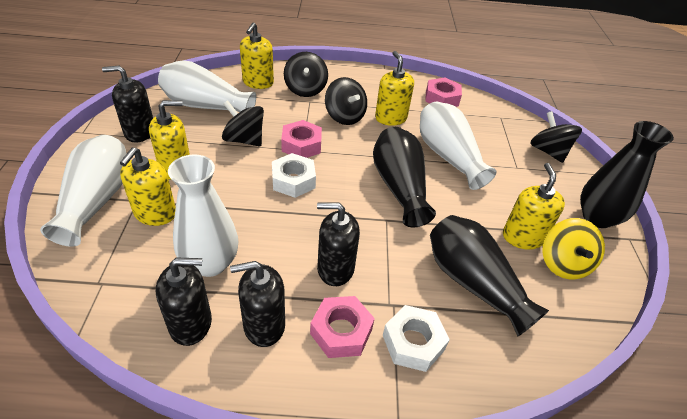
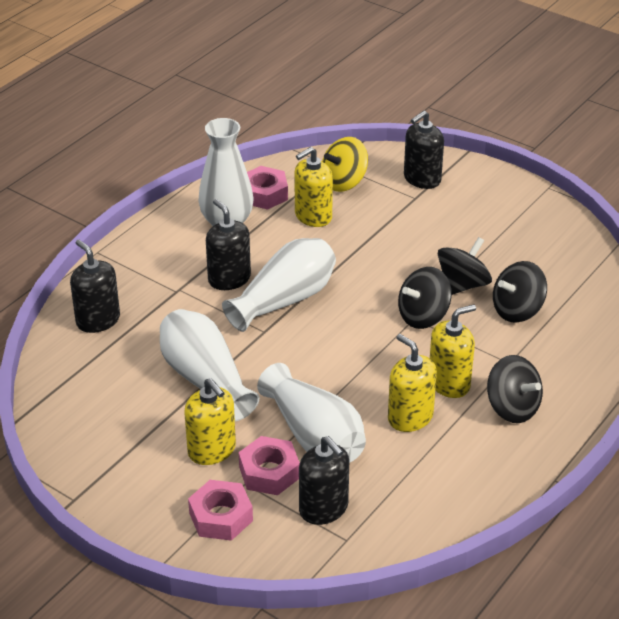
black vase: [373,127,436,227] [430,215,549,337] [580,121,674,228] = 3 -> none = 0
white nut: [272,153,316,198] [383,305,450,372] = 2 -> none = 0
yellow soap dispenser: [120,147,176,226] [149,100,190,180] [240,22,274,89] [375,51,414,126] [503,163,565,250] = 5 -> [184,378,236,465] [294,147,333,227] [388,334,437,432] [430,304,476,398] = 4

